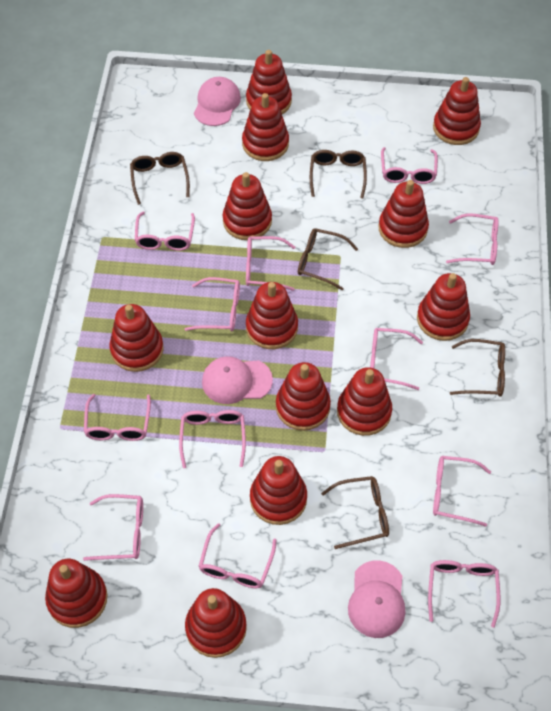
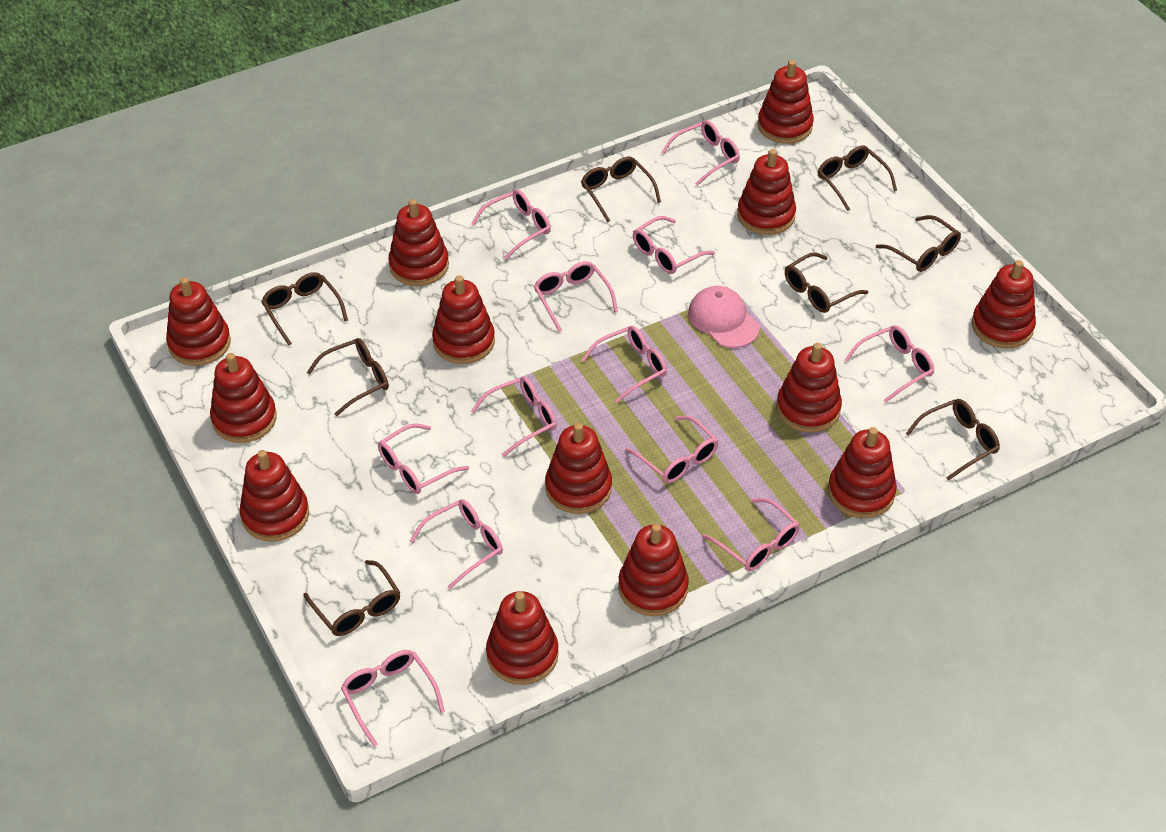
brown glasses: [130,152,190,205] [298,228,358,290] [310,150,367,198] [321,476,389,549] [450,339,505,397] = 5 -> [261,272,348,345] [303,560,400,636] [307,338,389,416] [581,157,661,222] [785,252,868,313] [818,146,897,211] [876,215,961,272] [906,399,1000,481] = 8
pink cap: [194,77,241,126] [202,356,273,404] [348,560,406,638] = 3 -> [688,286,760,348] = 1

